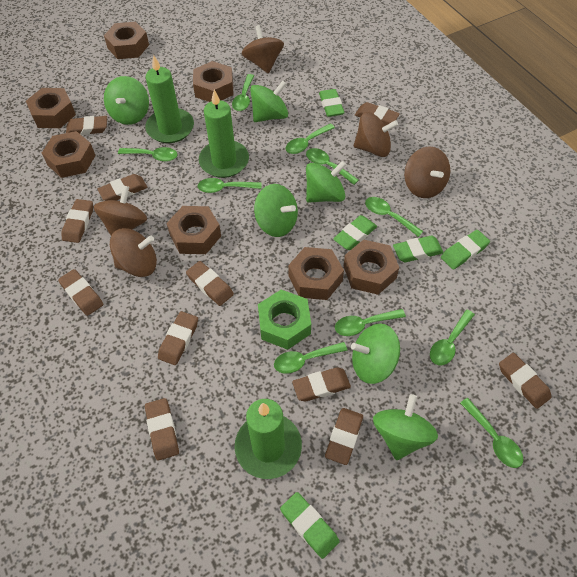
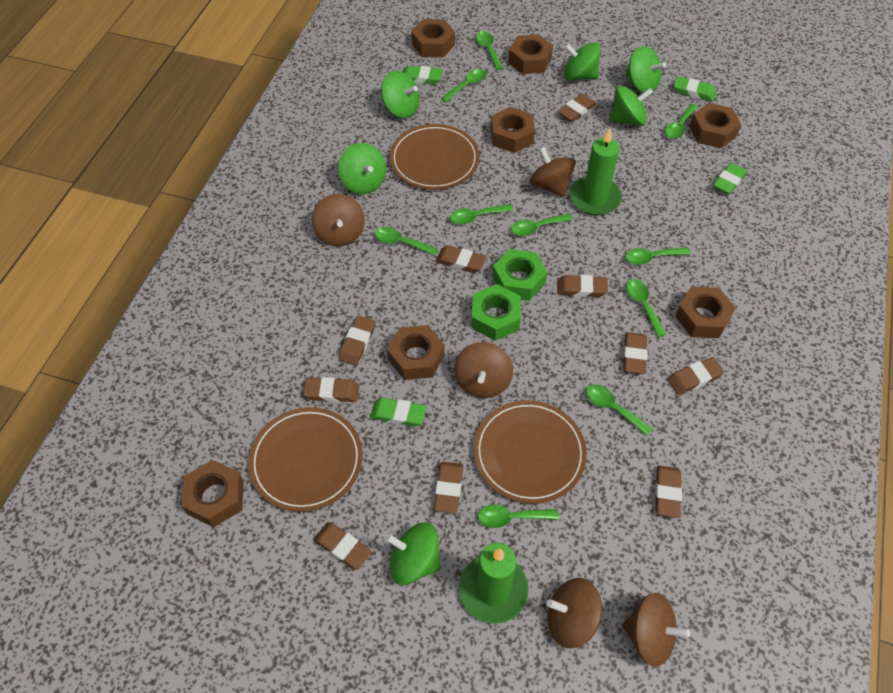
brown eraser: [58,269,103,316] [62,199,93,243] [66,116,107,135] [97,174,147,201] [145,398,179,461] [158,311,198,365] [186,261,234,306] [292,367,351,401] [325,408,363,465] [355,102,400,126] [499,353,552,409] = 11 -> [303,377,359,402] [313,522,372,570] [339,316,376,366] [434,462,463,513] [435,246,486,273] [557,275,608,297] [558,94,596,122] [623,332,648,374] [655,466,682,518] [668,357,724,395] = 10
brown plate: none = 0 -> [249,407,363,512] [390,124,479,190] [474,400,587,504] = 3
green candle: [145,55,194,143] [199,90,249,178] [235,399,302,479] = 3 -> [459,543,529,624] [569,129,622,215] = 2
green eraser: [280,492,339,559] [319,89,345,117] [333,215,377,250] [393,236,444,262] [441,230,490,270] = 5 -> [370,398,426,427] [403,66,443,84] [674,76,716,102] [713,163,747,194] = 4
green nut: [258,290,311,350] = 1 -> [471,284,521,341] [492,249,547,301] = 2

